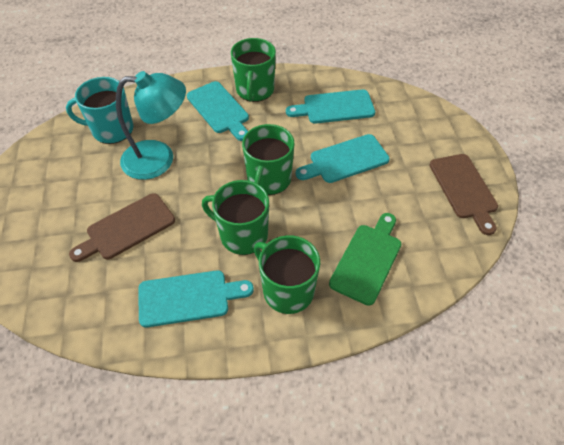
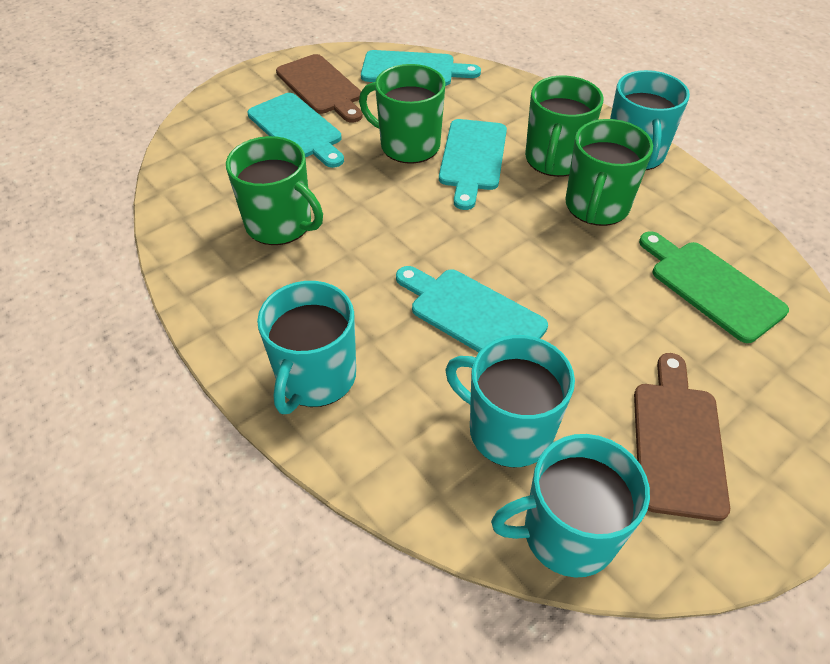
turquoise lamp: [116,71,186,180] = 1 -> none = 0
turquoise mug: [66,77,133,144] = 1 -> [257,281,356,414] [445,335,575,468] [491,434,650,577] [610,70,690,170] = 4

